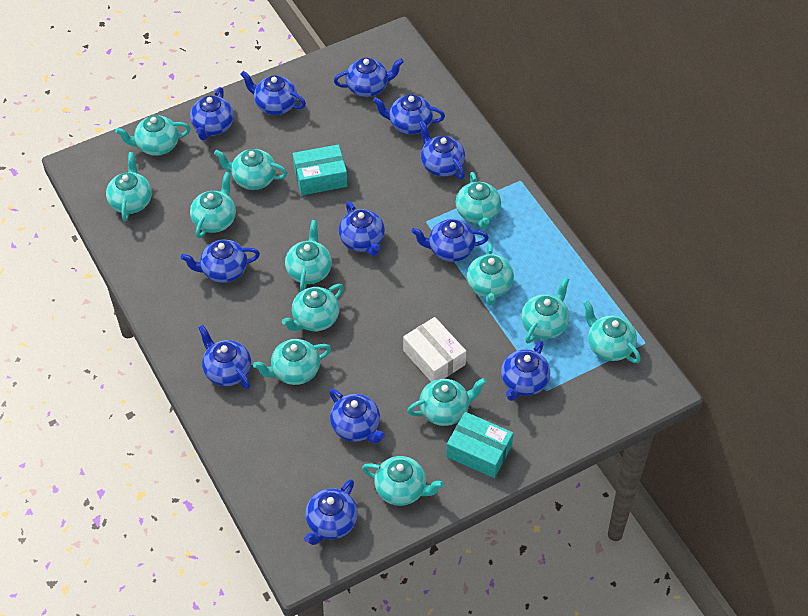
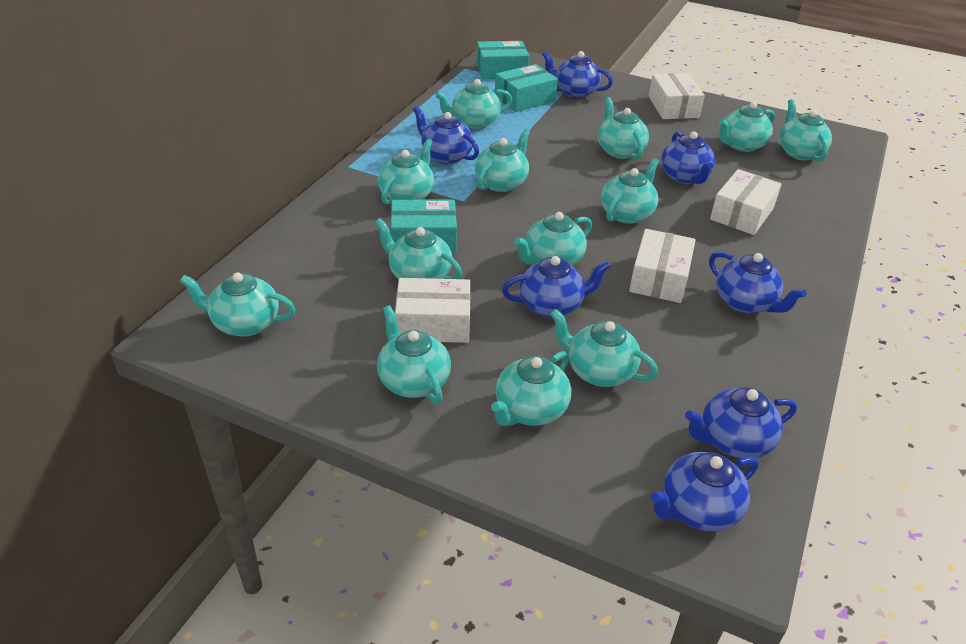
blue teapot: [181,239,260,283] [190,87,234,140] [198,325,251,389] [240,71,306,115] [304,479,358,545] [329,389,385,443] [334,58,404,97] [339,201,385,256] [373,94,445,134] [412,219,489,262] [419,121,465,179] [501,341,550,401] = 12 -> [413,106,479,164] [502,256,611,318] [542,51,613,98] [650,452,759,531] [661,132,715,184] [685,387,797,459] [709,252,807,314] = 7
turquoise box: [293,145,348,195] [446,412,513,478] = 2 -> [391,200,457,254] [476,41,529,79] [495,64,558,112] = 3
white box: [403,317,466,382] = 1 -> [395,278,471,343] [629,229,696,303] [649,73,705,119] [710,169,781,235] = 4

